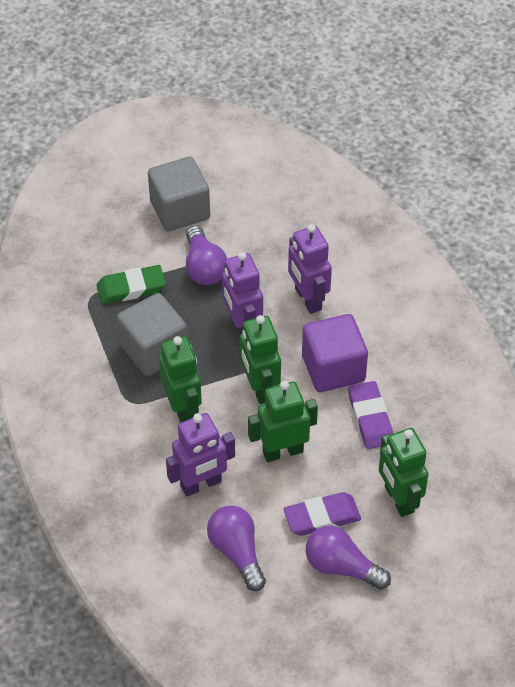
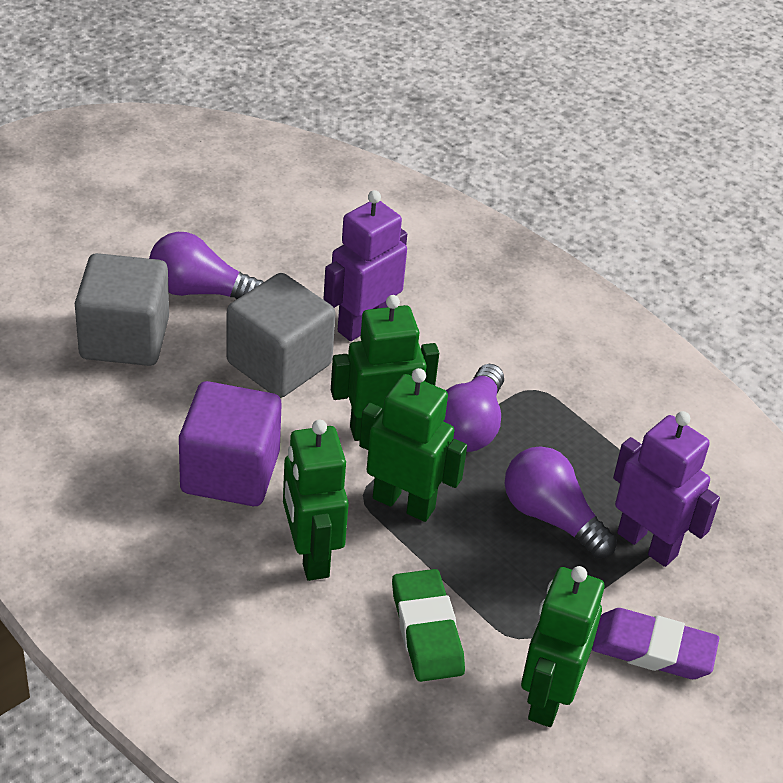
purple eraser: [283,492,361,536] [348,381,393,449] = 2 -> [592,608,719,679] = 1
purple robot: [166,413,235,497] [222,252,263,334] [288,224,332,314] = 3 -> [323,190,407,341] [613,411,720,567] = 2

